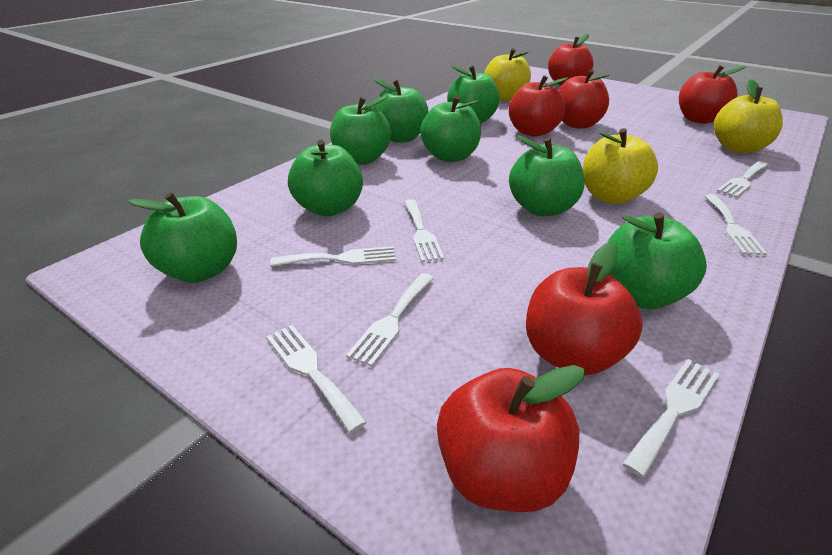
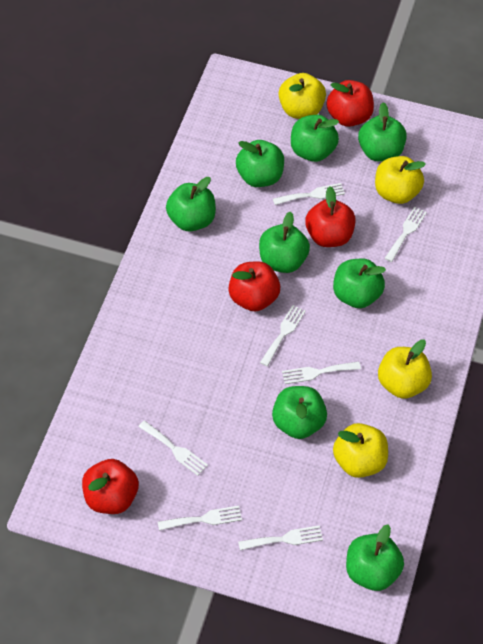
red apple: [437,365,585,512] [509,75,568,137] [526,242,643,376] [548,34,594,86] [558,69,611,128] [679,65,746,124] = 6 -> [82,459,139,514] [229,261,280,312] [305,186,355,247] [326,80,374,127] = 4
yellow apple: [484,48,531,101] [583,128,658,204] [714,79,783,153] = 3 -> [279,73,326,119] [333,423,388,478] [375,156,426,204] [378,339,432,399] = 4

